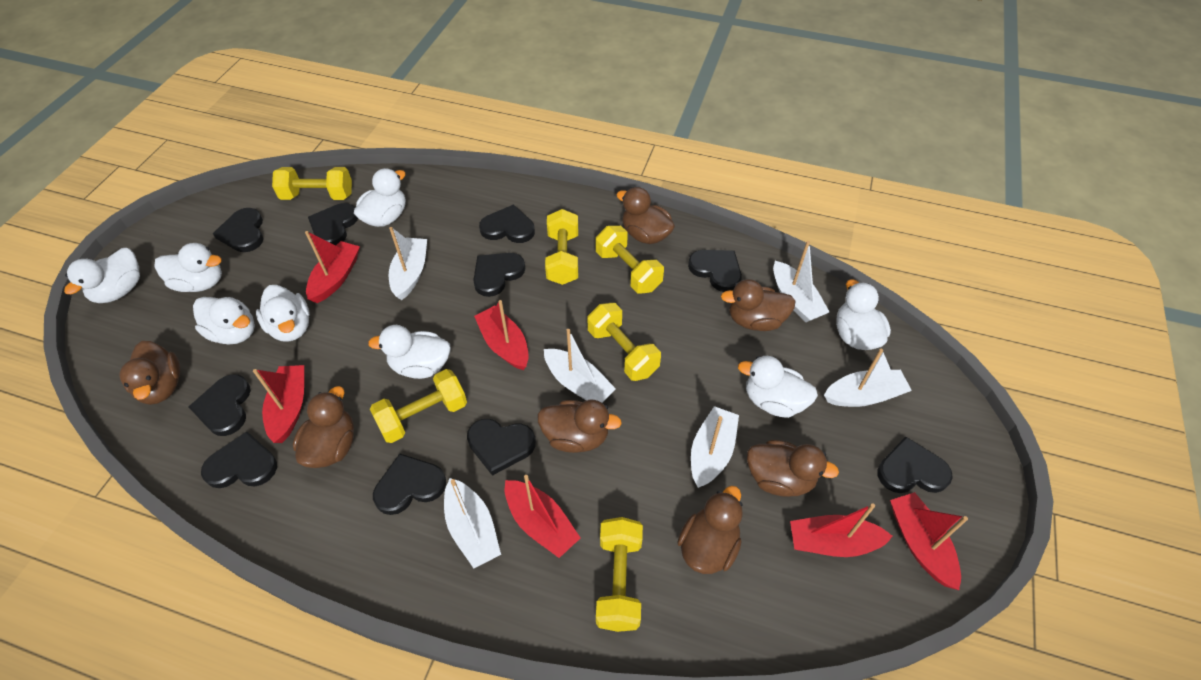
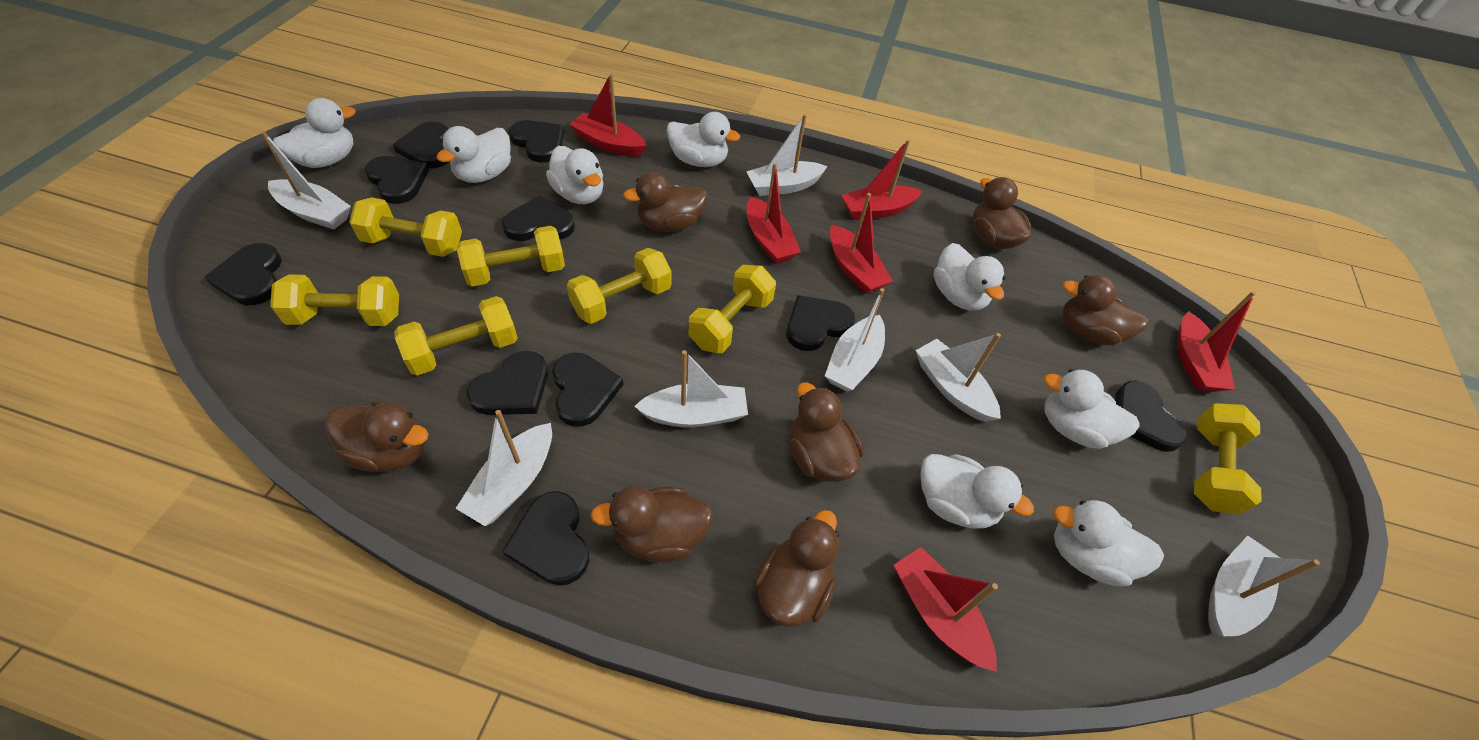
white boat: [389,227,427,300] [444,478,501,568] [544,329,616,403] [691,406,739,488] [773,241,830,322] [824,349,912,407] = 6 -> [261,131,351,229] [455,410,552,526] [634,350,748,428] [746,114,828,196] [825,288,885,391] [916,333,1001,422] [1208,535,1320,636] = 7
yellow dumbbell: [272,167,352,200] [370,369,467,443] [545,209,578,285] [588,303,661,381] [596,226,664,294] [596,517,643,632] = 6 -> [270,274,399,326] [350,197,462,257] [394,296,518,375] [457,226,565,287] [567,248,672,324] [688,265,776,353] [1194,403,1262,515] = 7

